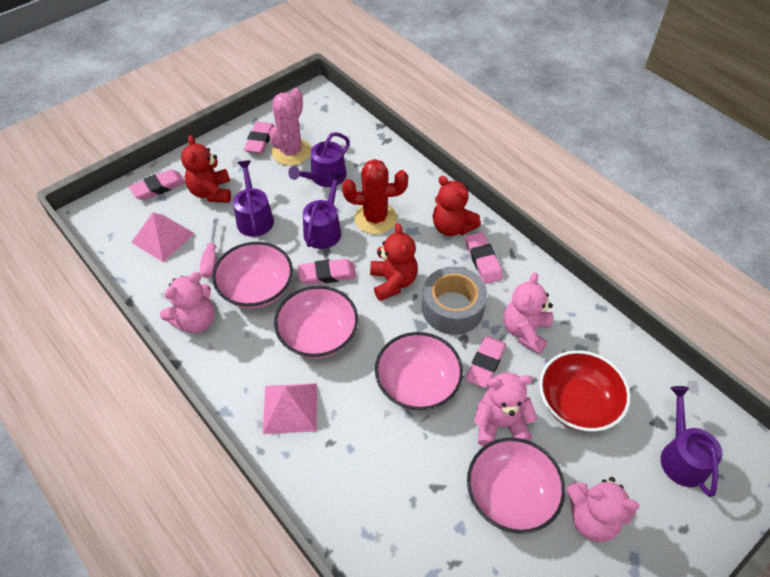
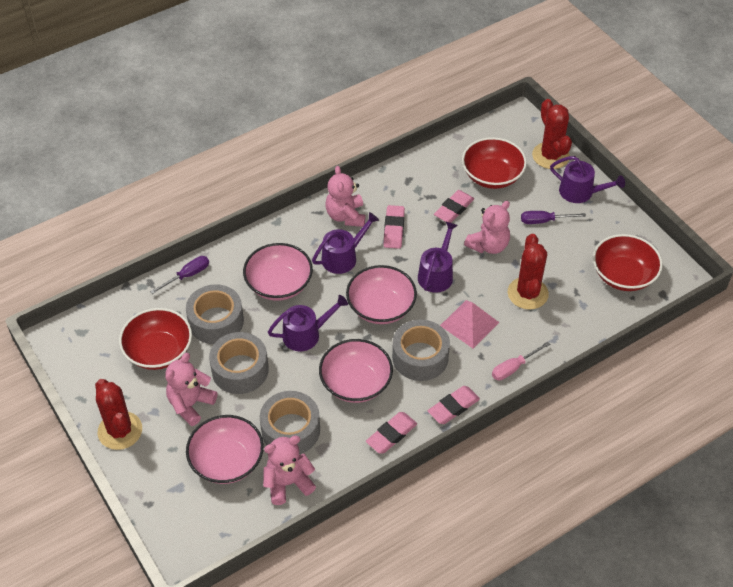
grey tape: [422,266,487,335] = 1 -> [186,284,244,344] [209,332,269,394] [260,391,320,454] [392,320,450,381] = 4
pink cactus: [269,88,311,165] = 1 -> none = 0
pink eraser: [129,169,185,200] [244,121,275,154] [298,259,356,285] [465,232,503,284] [466,336,506,388] = 5 -> [366,412,417,453] [383,205,405,249] [428,386,480,424] [434,190,474,223] = 4
pink pyramid: [131,213,195,262] [263,383,317,434] = 2 -> [440,300,499,349] = 1
purple screwdriver: none = 0 -> [150,256,209,294] [521,211,586,224] = 2
red bowl: [539,350,630,432] = 1 -> [119,308,192,370] [462,137,527,189] [593,234,663,291] = 3
red cactus: [342,159,408,234] = 1 -> [95,379,142,450] [507,234,549,310] [532,99,572,169] = 3
red teddy bear: [181,135,231,203] [370,223,418,301] [433,176,481,236] = 3 -> none = 0

